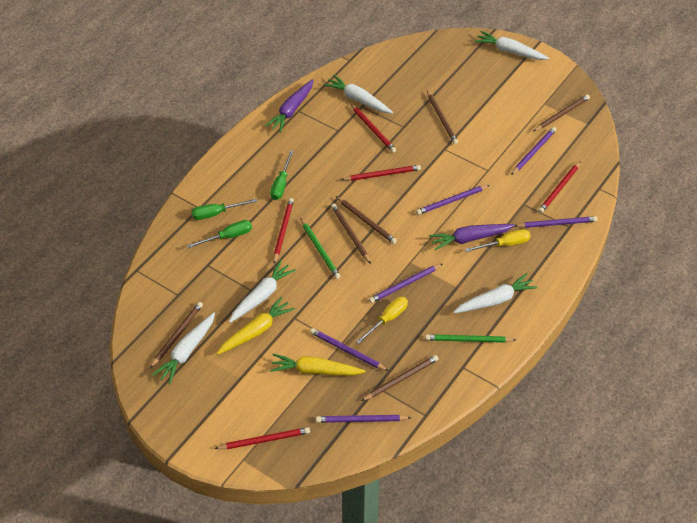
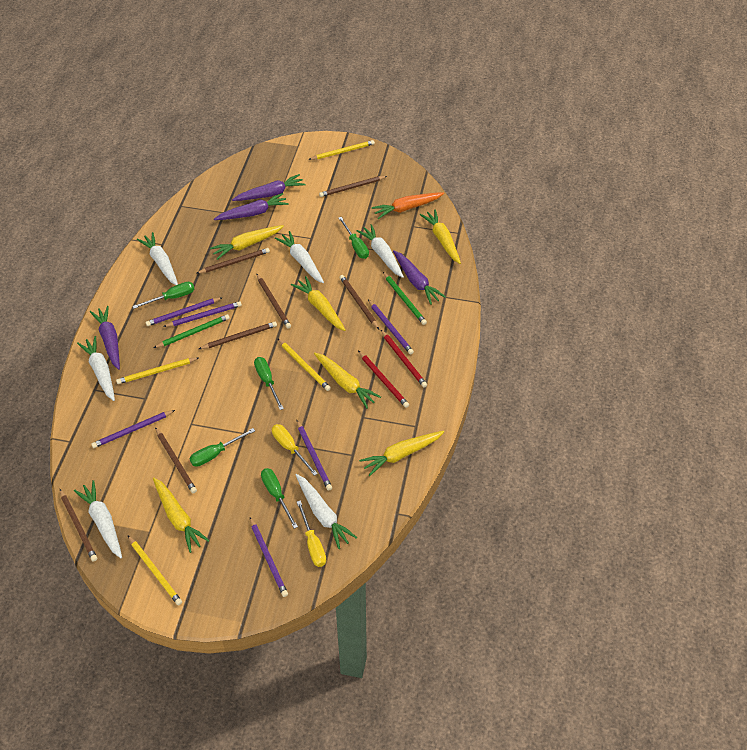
brown pencil: [150,302,203,368] [331,204,371,264] [336,196,397,244] [361,355,439,401] [427,90,458,144] [534,94,590,131] = 6 -> [60,489,97,562] [155,427,197,493] [197,248,270,273] [199,322,277,349] [256,273,291,328] [319,176,387,197] [340,275,379,329] = 7
green screwdriver: [187,220,252,249] [192,199,258,220] [270,150,294,200] = 3 -> [133,282,194,309] [190,428,255,467] [254,357,284,410] [261,468,298,529] [339,217,369,259] = 5
orange carrot: none = 0 -> [372,192,444,219] = 1
purple carrot: [265,79,313,133] [429,224,515,250] = 2 -> [90,306,120,370] [214,193,289,220] [232,174,305,201] [393,250,446,305] = 4
red pencil: [214,427,310,449] [273,198,294,263] [341,165,421,181] [350,103,396,153] [538,161,581,213] = 5 -> [358,351,409,408] [381,330,427,388] = 2
white carrot: [152,313,215,384] [229,260,296,323] [323,75,393,113] [454,273,538,313] [475,31,549,60] = 5 -> [74,480,122,558] [77,336,115,401] [137,232,178,285] [275,231,324,283] [296,474,357,549] [356,224,404,278] = 6
yellow carrot: [216,297,295,355] [270,354,365,376] = 2 -> [153,478,210,553] [210,225,284,260] [291,276,346,331] [314,353,381,409] [359,431,444,476] [420,210,461,264] = 6
yellow pencil: none = 0 -> [116,358,199,384] [128,536,182,605] [277,338,331,391] [308,140,375,160] = 4

